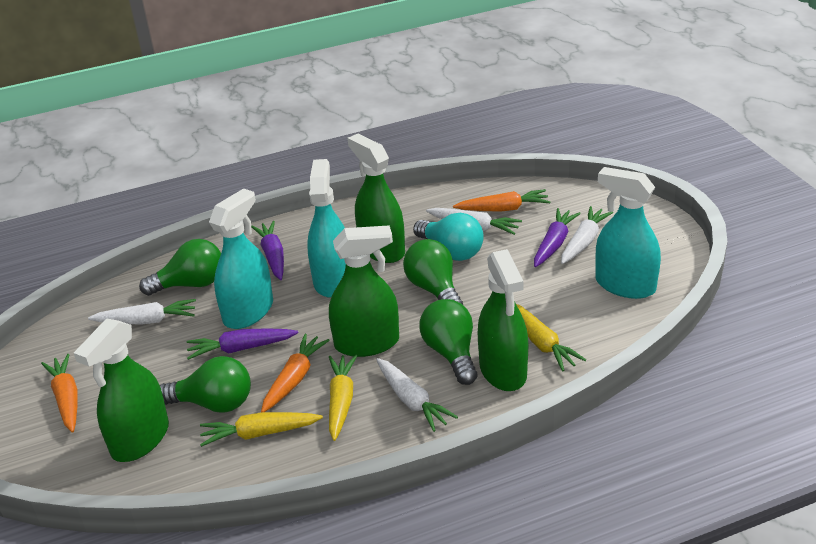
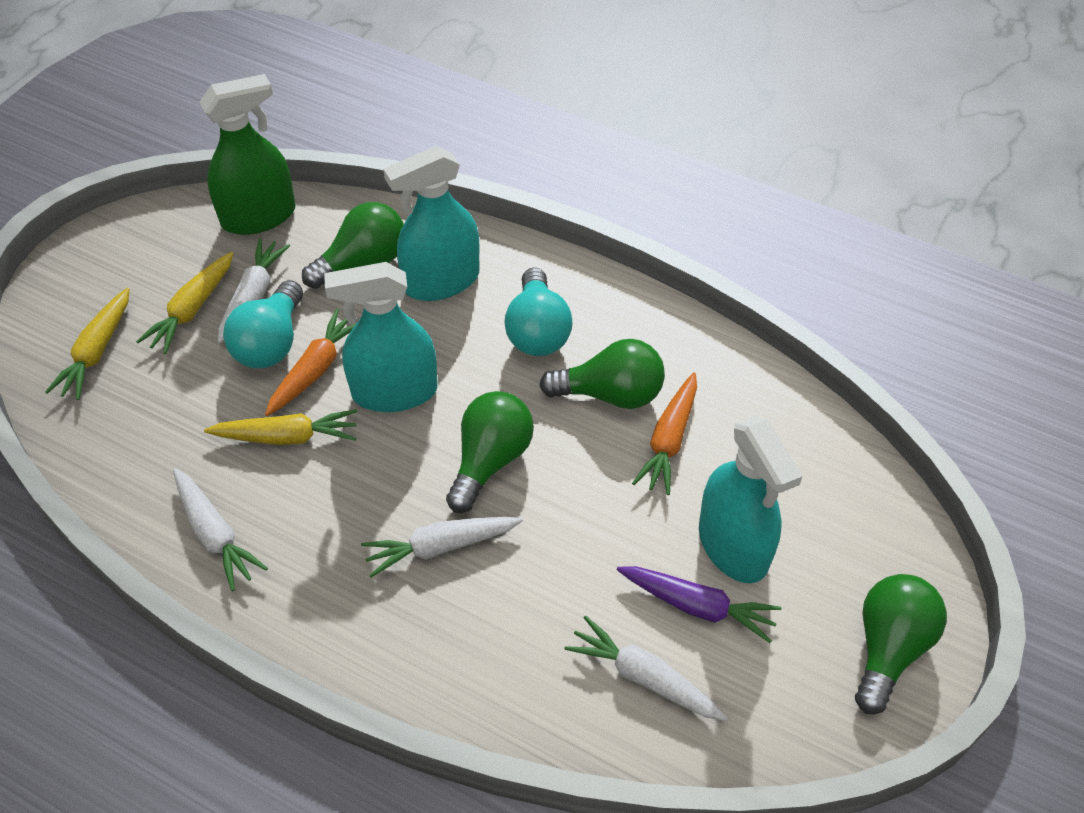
green spray bottle: [74,318,169,462] [329,225,399,357] [347,134,405,263] [478,249,528,391] = 4 -> [200,74,296,235] = 1
orange carrot: [41,354,78,432] [261,334,330,412] [453,189,551,212] = 3 -> [265,308,357,416] [632,372,697,495] = 2
purple carrot: [186,328,298,360] [251,221,284,280] [534,208,581,267] = 3 -> [617,566,781,643] = 1
turquoise light bulb: [413,213,484,261] = 1 -> [223,280,303,368] [505,268,572,356] = 2

